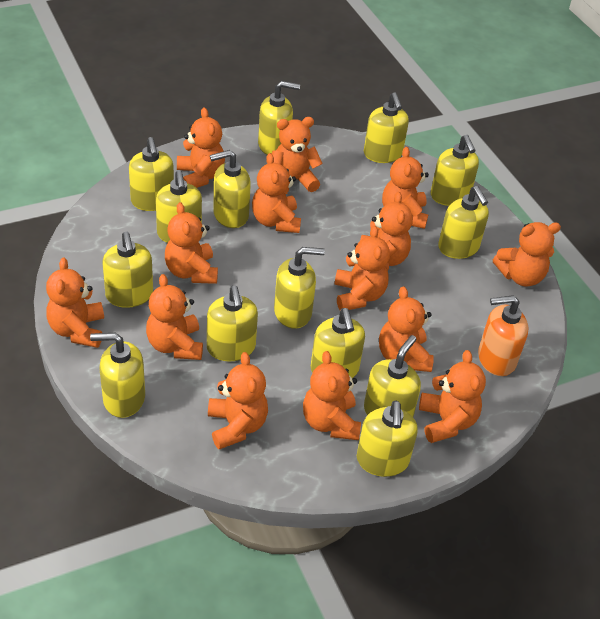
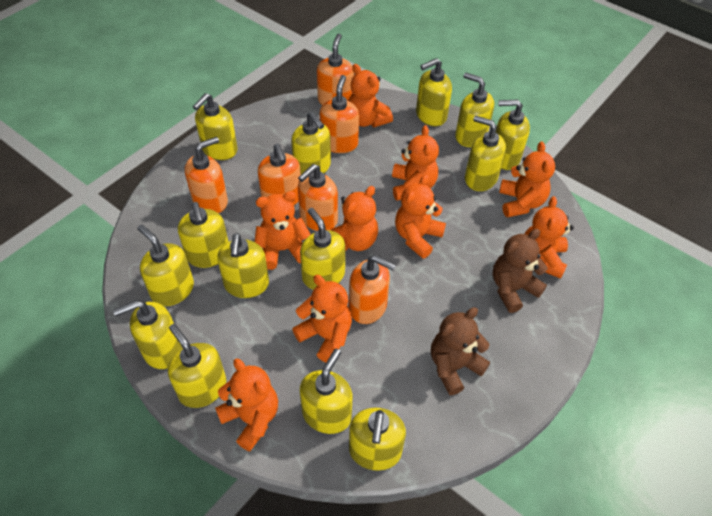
brown teddy bear: none = 0 -> [431,307,490,395] [493,229,548,313] = 2
orange soap dispenser: [478,295,528,376] = 1 -> [185,137,228,213] [258,144,301,205] [298,164,338,231] [317,34,354,105] [320,75,359,153] [349,255,396,324] = 6
orange teddy bear: [46,257,104,348] [146,274,203,360] [165,202,218,284] [177,107,225,188] [208,352,268,449] [252,153,301,233] [272,117,323,194] [303,351,361,440] [334,226,390,310] [360,192,413,271] [379,286,434,372] [382,147,429,229] [419,350,486,443] [493,222,561,286] = 14 -> [215,359,278,452] [255,191,311,270] [292,275,352,363] [328,186,378,251] [348,64,393,127] [392,125,439,201] [395,174,446,259] [499,142,555,218] [524,196,574,279] = 9

